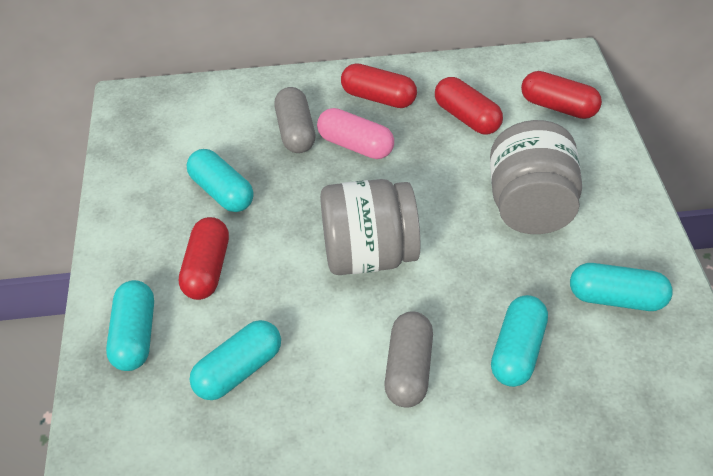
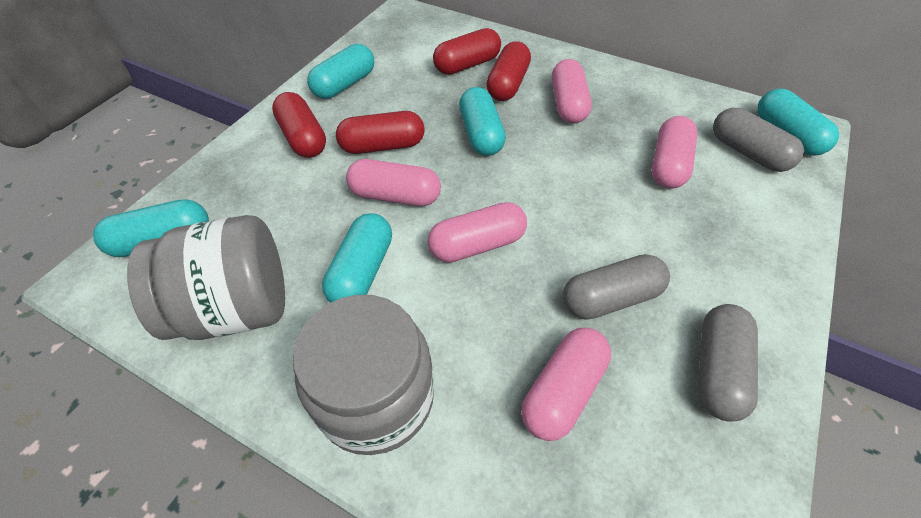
grey capsule: [274,87,315,153] [384,311,433,407] = 2 -> [563,254,670,320] [698,304,758,422] [713,108,804,172] = 3
pink capsule: [317,108,394,159] = 1 -> [346,159,441,206] [428,202,527,263] [521,328,611,441] [552,59,592,124] [652,116,697,189] = 5

